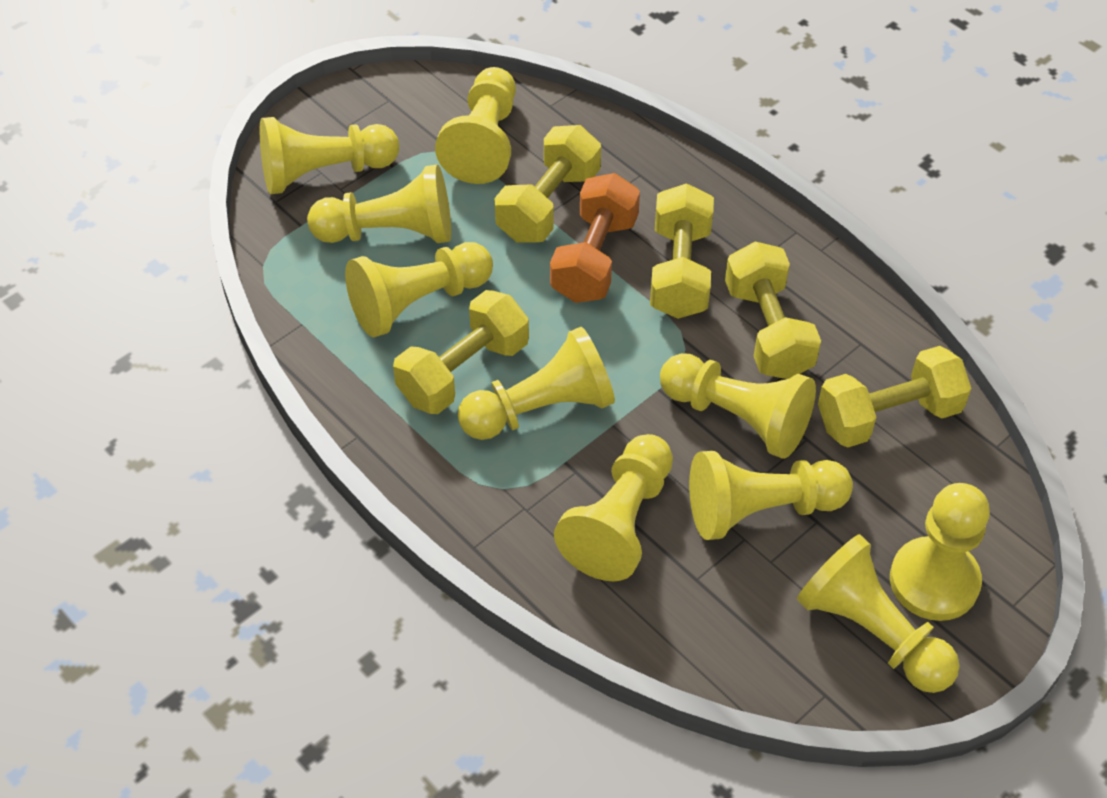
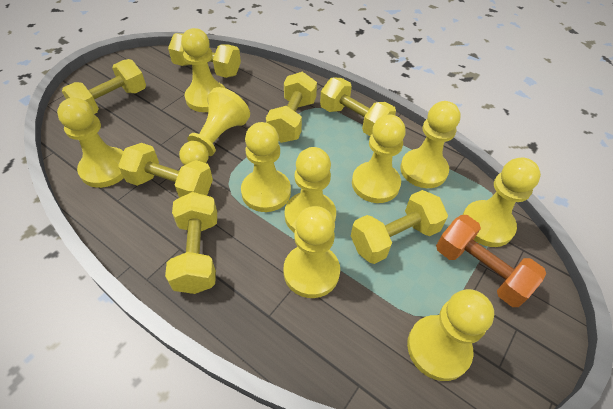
yellow dumbbell: [393,290,529,414] [494,125,601,242] [650,183,714,319] [725,241,821,379] [818,346,971,448] = 5 -> [62,59,146,114] [118,143,213,198] [165,192,217,294] [168,33,241,78] [266,72,317,143] [320,77,396,136] [351,190,448,264] = 7

